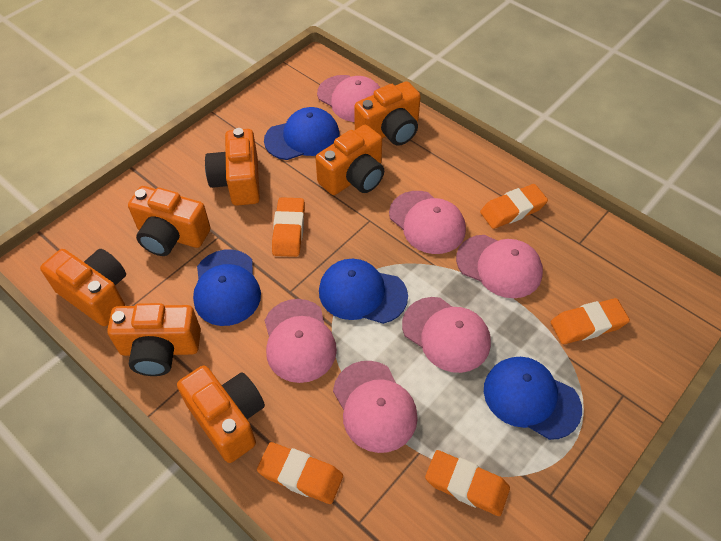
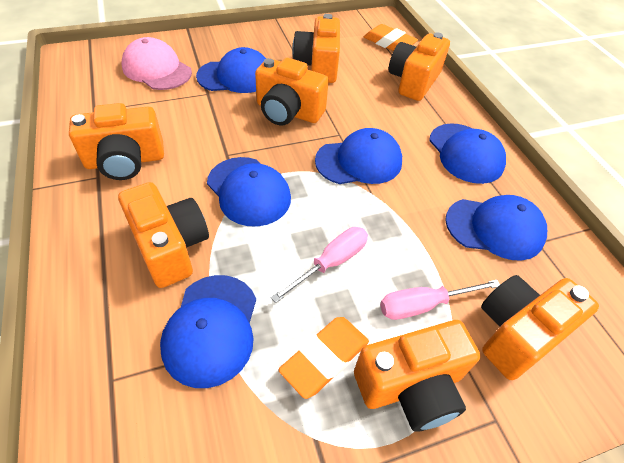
blue cap: [193,249,261,326] [264,107,340,160] [319,259,408,324] [484,357,582,440] = 4 -> [160,275,256,388] [196,47,266,93] [207,157,291,227] [315,128,402,184] [429,123,506,184] [445,195,547,261] = 6
orange eraser: [257,442,343,504] [272,197,305,257] [425,450,510,516] [480,184,548,229] [551,298,630,344] = 5 -> [279,317,369,399] [364,24,418,51] = 2
pink cap: [265,299,337,383] [317,75,380,122] [333,361,418,453] [389,191,466,254] [402,297,491,373] [456,235,543,298] = 6 -> [121,37,192,90] = 1
pink screwdriver: none = 0 -> [270,227,368,303] [380,279,500,320] = 2

